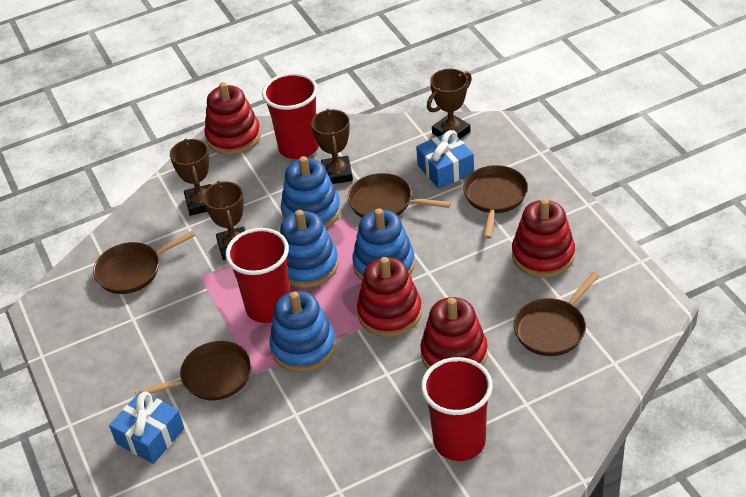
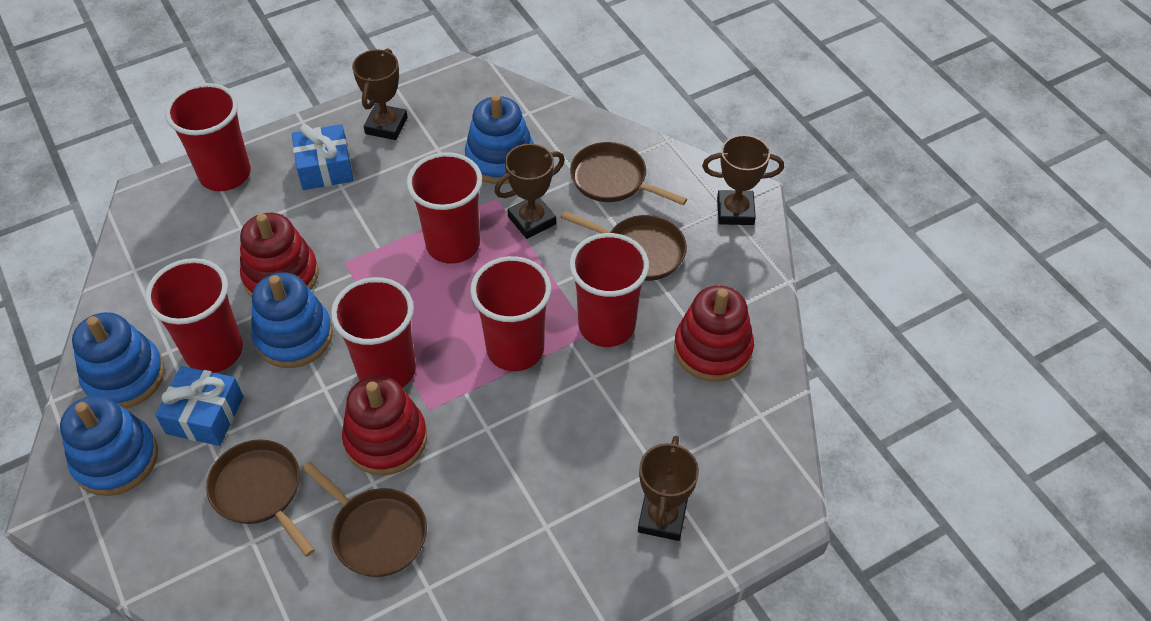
brown pan: [93,230,196,294] [135,341,252,400] [348,173,451,218] [463,165,528,239] [514,272,600,356] = 5 -> [206,439,315,557] [302,461,427,577] [561,211,687,281] [570,142,687,205] = 4
red cup: [225,228,290,323] [262,73,319,159] [421,357,493,461] = 3 -> [145,258,243,373] [165,83,251,191] [331,277,416,388] [407,152,482,264] [470,256,551,371] [569,233,649,347] = 6
red stacking toy: [204,82,261,155] [357,257,422,337] [420,297,487,369] [512,198,575,278] = 4 -> [240,213,319,297] [342,376,427,475] [674,285,754,382] = 3

